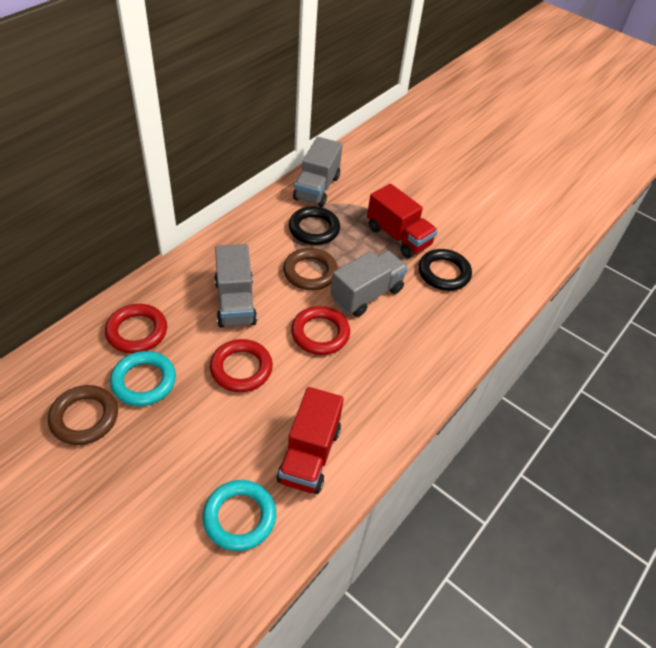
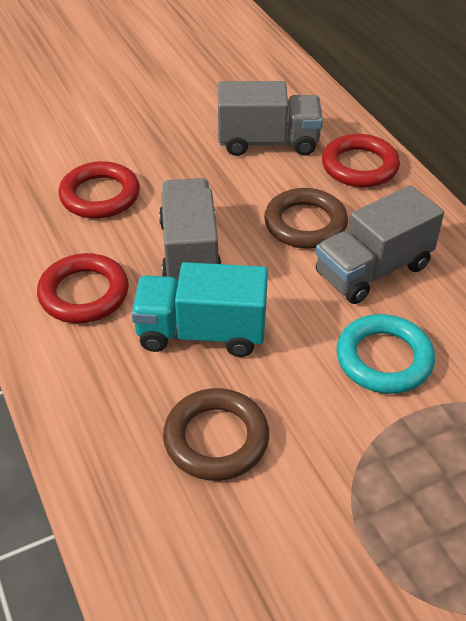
black ring: [289,206,340,245] [419,249,472,291] = 2 -> none = 0
red truck: [277,387,344,494] [367,184,438,258] = 2 -> none = 0
turquoise ring: [110,351,176,406] [202,480,276,551] = 2 -> [336,314,435,394] = 1
turquoise truck: none = 0 -> [131,262,268,357] = 1

